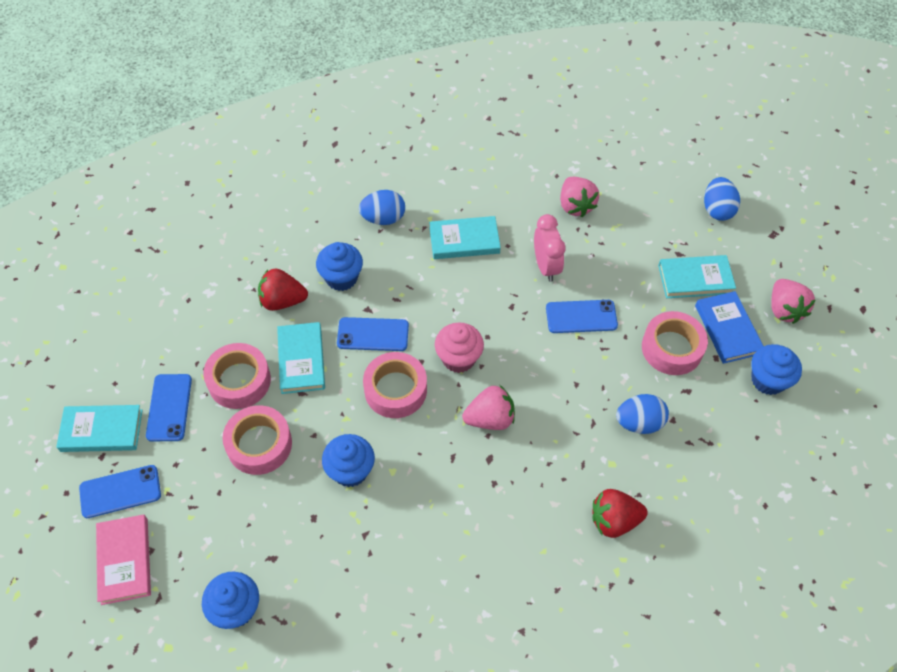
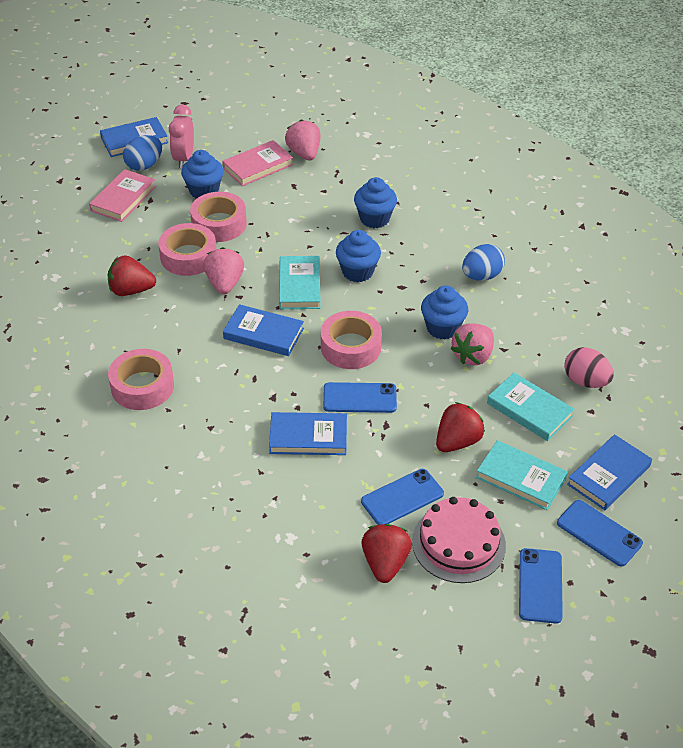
blue book: [695,291,763,364] = 1 -> [100,117,168,157] [223,304,304,356] [269,412,347,455] [567,434,652,510] = 4
blue egg: [359,190,405,225] [616,394,669,434] [704,177,740,221] = 3 -> [123,135,162,171] [462,244,505,281] = 2
pink book: [96,515,151,605] = 1 -> [89,169,156,222] [222,140,293,186] = 2
pink cake: none = 0 -> [412,497,506,583] = 1
pink cupcake: [435,323,484,373] = 1 -> none = 0
pink egg: none = 0 -> [564,347,614,388] = 1
red strawberry: [258,268,308,311] [593,489,648,538] = 2 -> [108,255,156,296] [362,524,412,583] [436,402,485,452] = 3
turquoise book: [56,405,142,452] [277,322,325,394] [429,216,501,259] [658,255,736,298] = 4 -> [279,256,321,309] [476,440,568,510] [487,373,575,441] = 3

